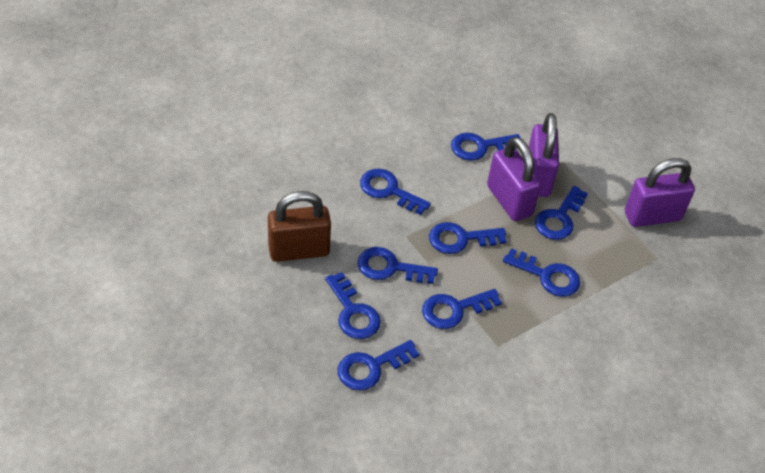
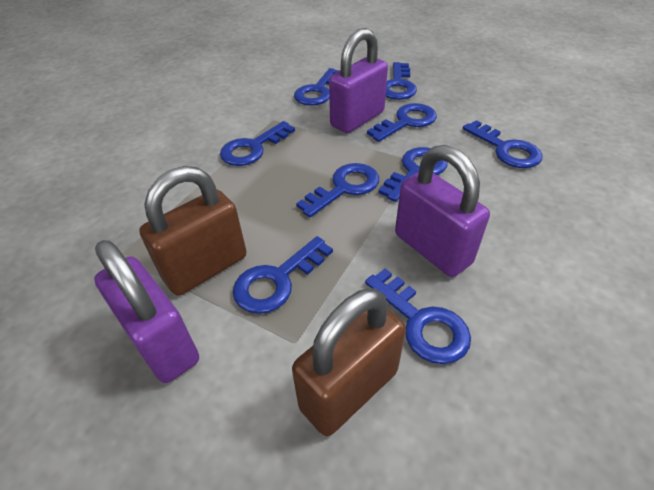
brown padlock: [268,191,331,262] = 1 -> [139,166,247,296] [292,288,406,436] = 2

